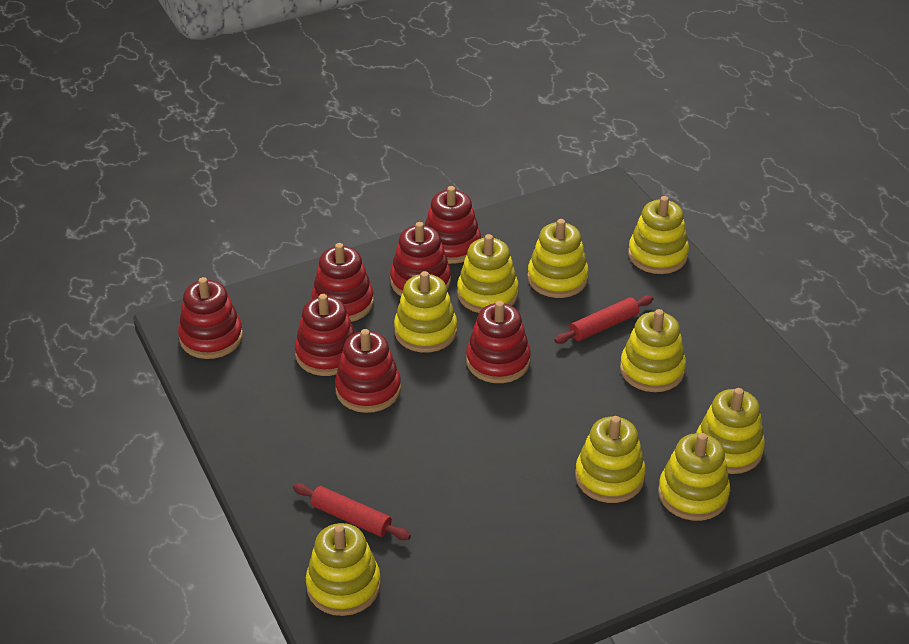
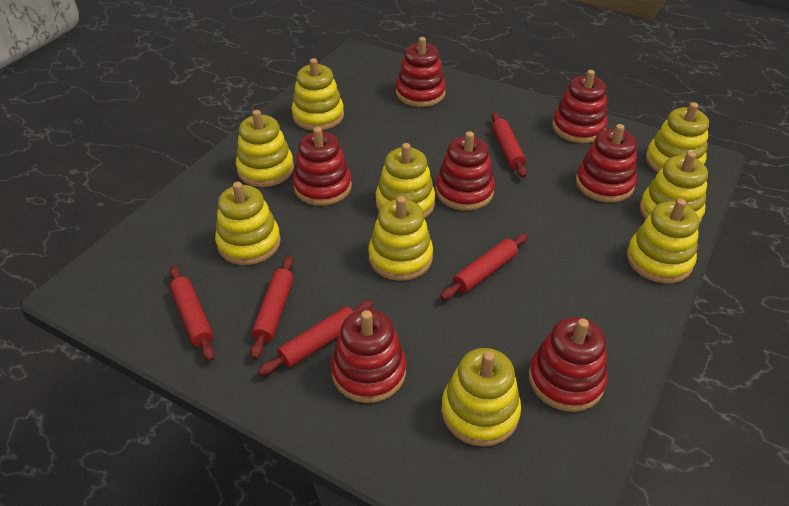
red rolling pin: [293,483,411,540] [555,295,654,344] = 2 -> [169,266,215,361] [251,256,294,359] [258,300,374,376] [440,233,528,300] [492,112,527,178] = 5

